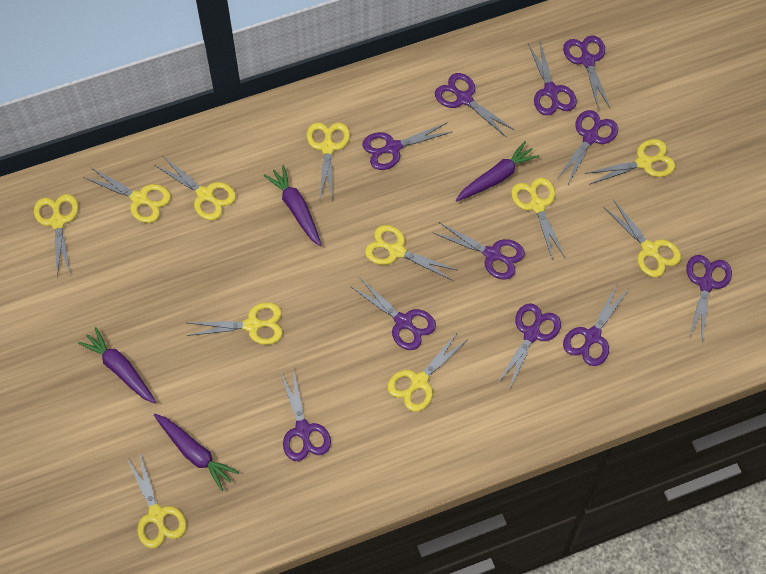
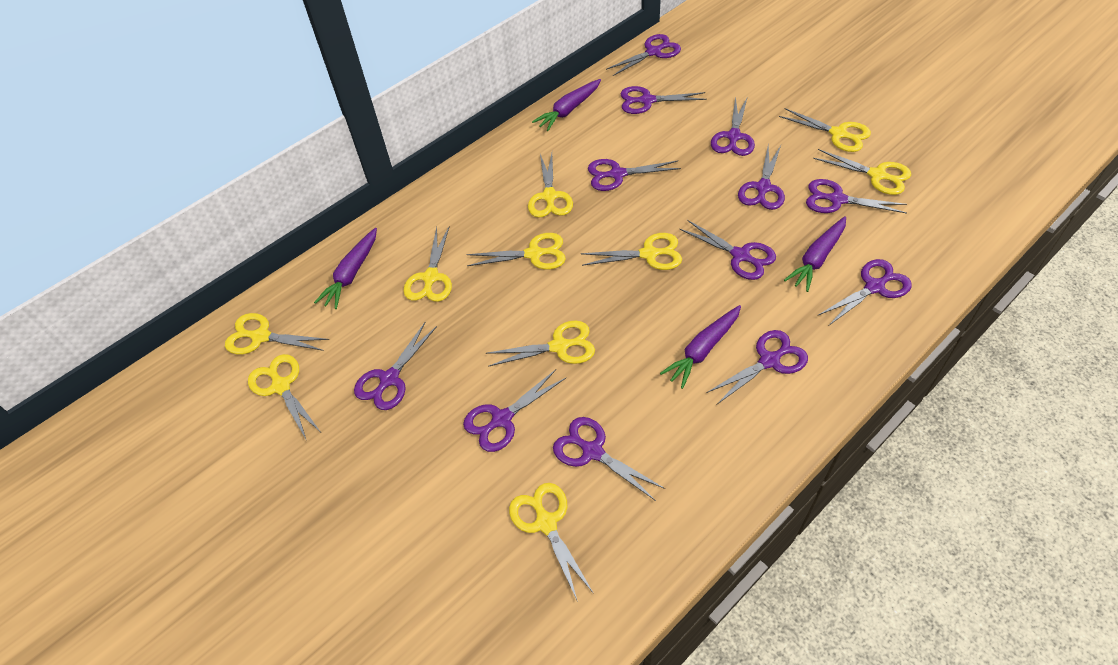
purple scissors: [280,368,331,461] [351,277,436,350] [363,122,452,170] [433,222,525,280] [435,73,514,137] [497,303,561,390] [528,42,577,116] [556,110,618,184] [563,35,610,111] [563,284,628,366] [687,255,732,341] = 11 -> [354,322,437,410] [463,369,566,452] [553,417,665,501] [588,159,681,191] [606,34,681,76] [620,86,707,114] [680,220,776,280] [706,330,808,404] [711,96,755,156] [738,145,785,210] [806,179,907,213] [818,259,912,326] = 12
yellow scissors: [34,194,78,277] [83,167,171,223] [127,452,187,548] [154,156,236,220] [187,302,283,345] [307,122,350,198] [365,225,457,281] [387,332,468,412] [511,178,565,260] [584,139,675,185] [604,201,681,277] = 11 -> [225,313,330,354] [248,354,320,441] [404,226,452,302] [466,233,566,269] [486,320,595,367] [509,483,594,602] [528,153,573,218] [581,233,682,270] [779,108,871,152] [813,149,911,195] = 10

